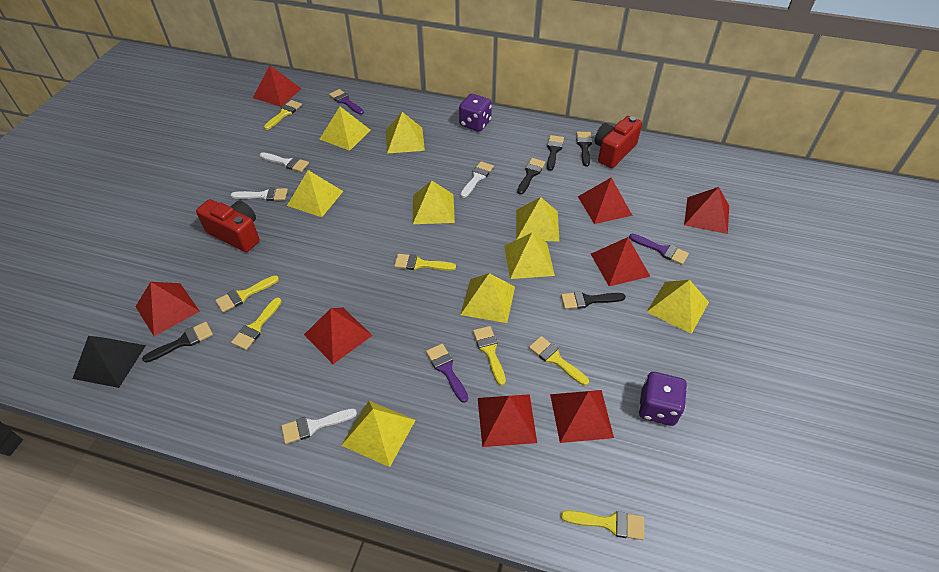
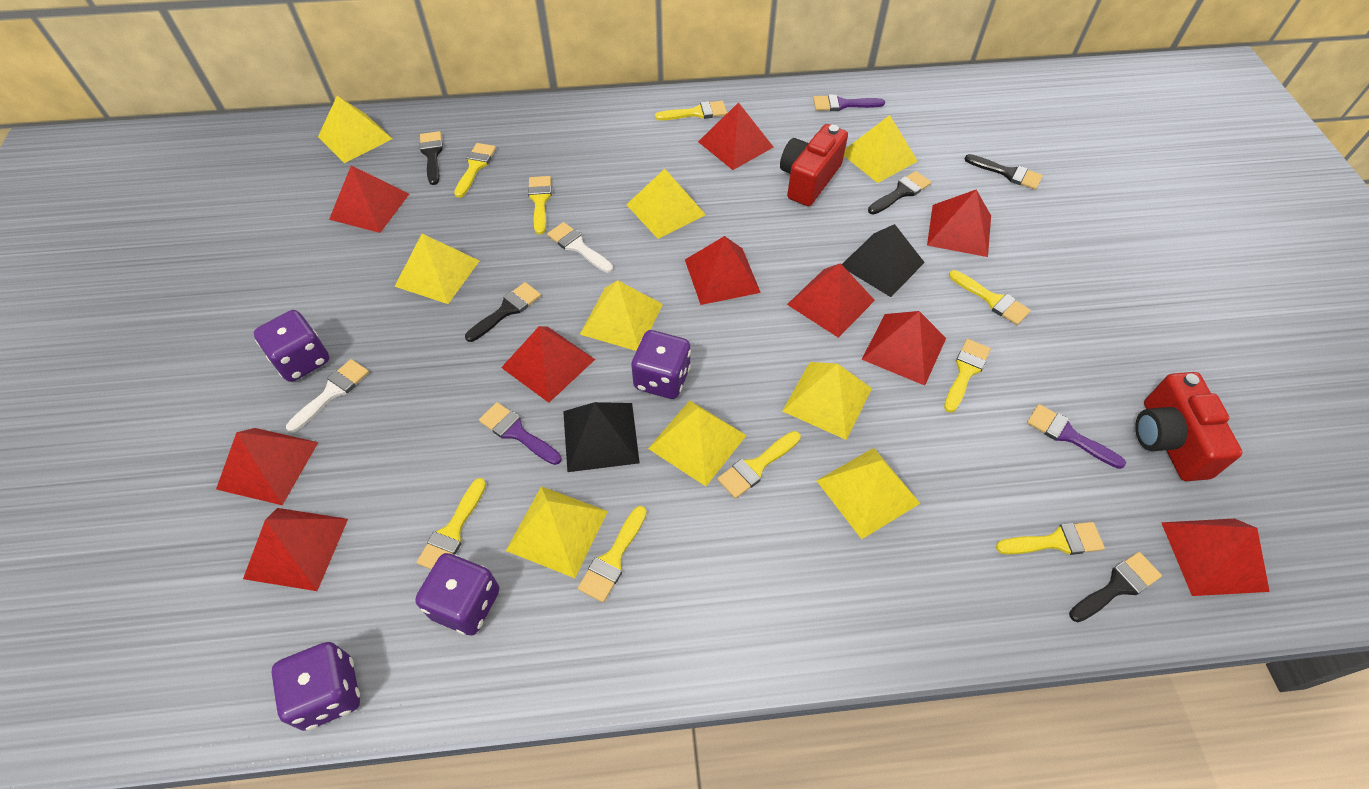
black pyramid: [73,336,146,388] = 1 -> [563,402,640,472] [842,224,925,297] = 2
purple dice: [459,94,492,131] [638,372,687,426] = 2 -> [254,310,329,382] [271,642,360,731] [415,553,499,635] [631,330,691,399] = 4
red pyramid: [135,282,200,336] [253,65,301,107] [304,308,373,364] [478,394,537,447] [550,390,614,443] [578,178,633,224] [591,237,650,286] [684,187,729,234] = 8 -> [216,428,319,505] [243,508,348,591] [329,165,409,233] [501,326,595,403] [685,236,761,305] [698,102,773,170] [787,263,875,338] [862,311,946,386] [927,190,991,257] [1161,519,1270,596] = 10
white brush: [231,188,288,201] [260,152,309,172] [281,408,357,444] [460,161,494,198] = 4 -> [286,359,369,433] [547,222,613,273] = 2
yellow brush: [215,275,279,312] [231,298,282,350] [264,100,302,130] [394,254,456,271] [473,326,506,386] [529,336,589,386] [561,510,644,540] = 7 -> [417,478,486,569] [454,143,496,198] [528,176,552,235] [578,506,647,603] [655,101,727,120] [717,431,801,499] [944,339,991,413] [949,270,1031,325] [996,522,1105,555] = 9

